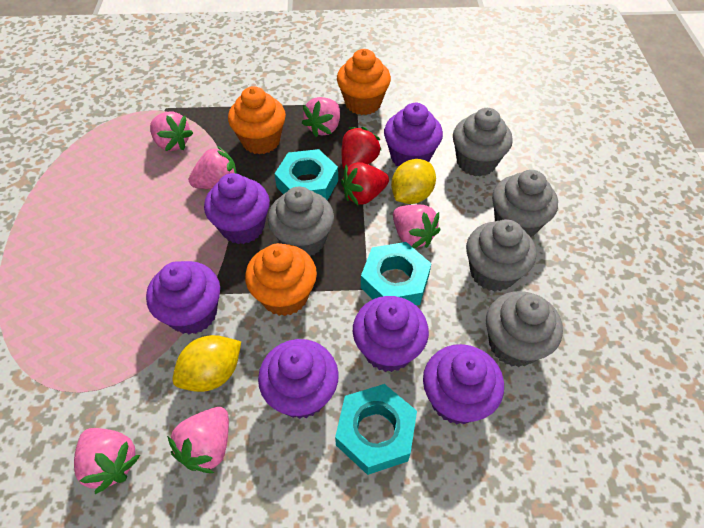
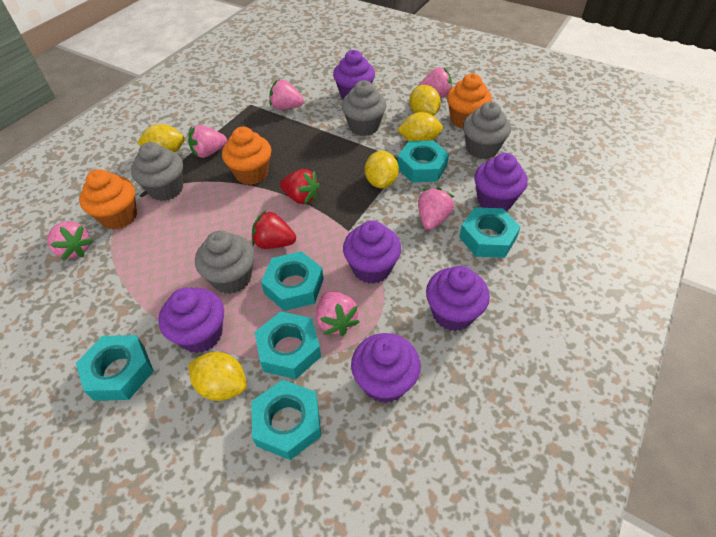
grey cupcake: [268,187,334,256] [453,108,513,177] [466,219,536,292] [486,291,563,367] [492,170,558,237] = 5 -> [131,142,183,201] [195,231,255,294] [342,80,387,136] [463,102,511,159] = 4
turquoise nut: [275,149,338,201] [335,384,417,475] [361,242,432,305] = 3 -> [76,335,154,401] [251,380,321,460] [255,311,321,379] [261,251,324,311] [398,140,449,183] [459,207,521,258] = 6
yellow lemon: [172,335,241,392] [391,159,436,204] = 2 -> [137,124,184,153] [188,352,247,401] [365,151,399,188] [397,112,443,141] [409,85,441,116] = 5

